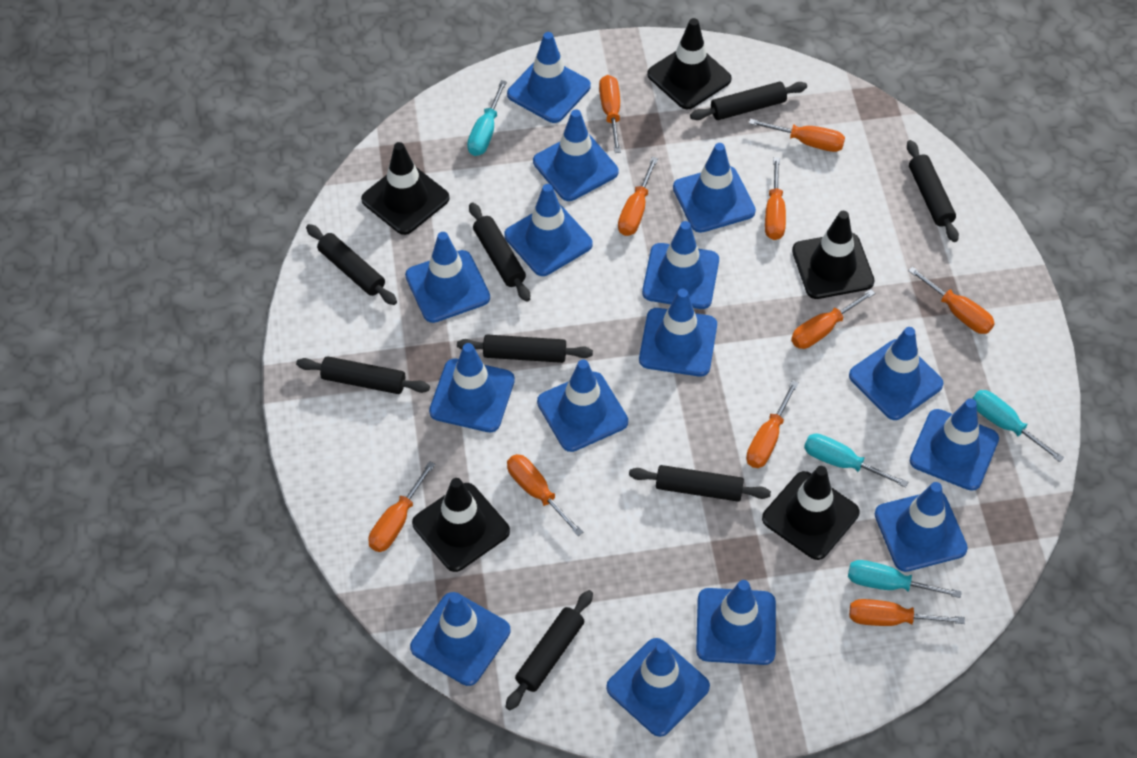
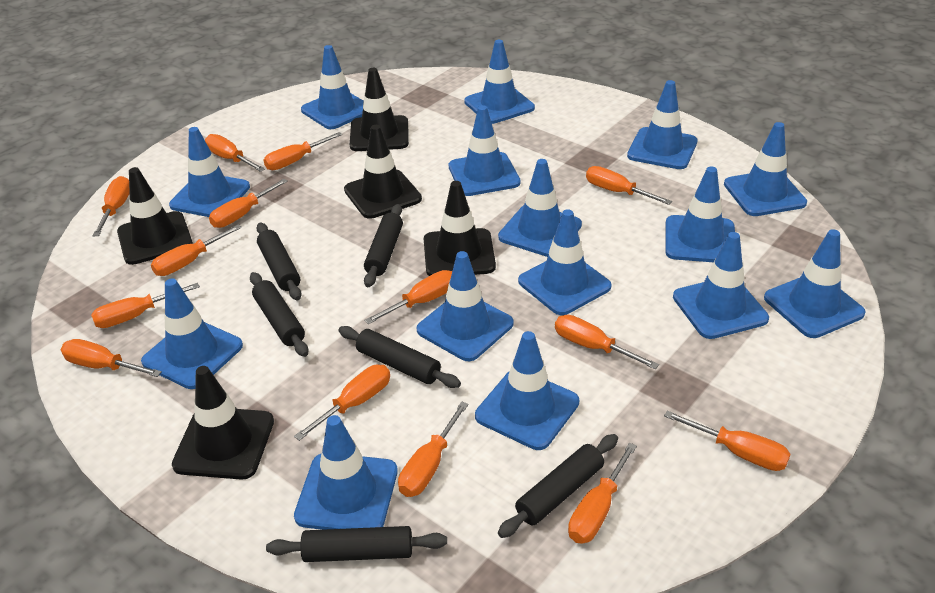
black rolling pin: [296,356,430,394] [306,224,397,305] [457,335,593,363] [469,202,530,302] [506,590,593,710] [629,465,771,502] [690,82,807,120] [907,140,959,242] = 8 -> [250,272,308,357] [257,222,302,300] [266,526,447,562] [338,326,461,388] [364,204,403,287] [498,434,618,538] = 6
orange screwdriver: [368,461,435,552] [507,454,583,536] [599,75,621,153] [618,157,658,236] [746,380,799,468] [749,119,845,152] [765,157,786,240] [791,289,875,349] [849,599,965,626] [908,266,995,334] = 10 -> [61,339,162,377] [91,283,200,328] [92,176,130,236] [151,225,242,276] [205,134,265,172] [209,179,288,228] [264,132,342,170] [294,364,390,441] [364,270,452,324] [398,402,469,497] [555,315,659,369] [568,443,637,544] [586,166,672,205] [664,410,790,471] = 14
turquoise screwdriver: [467,80,507,156] [804,433,908,488] [848,560,962,598] [972,390,1064,462] = 4 -> none = 0

